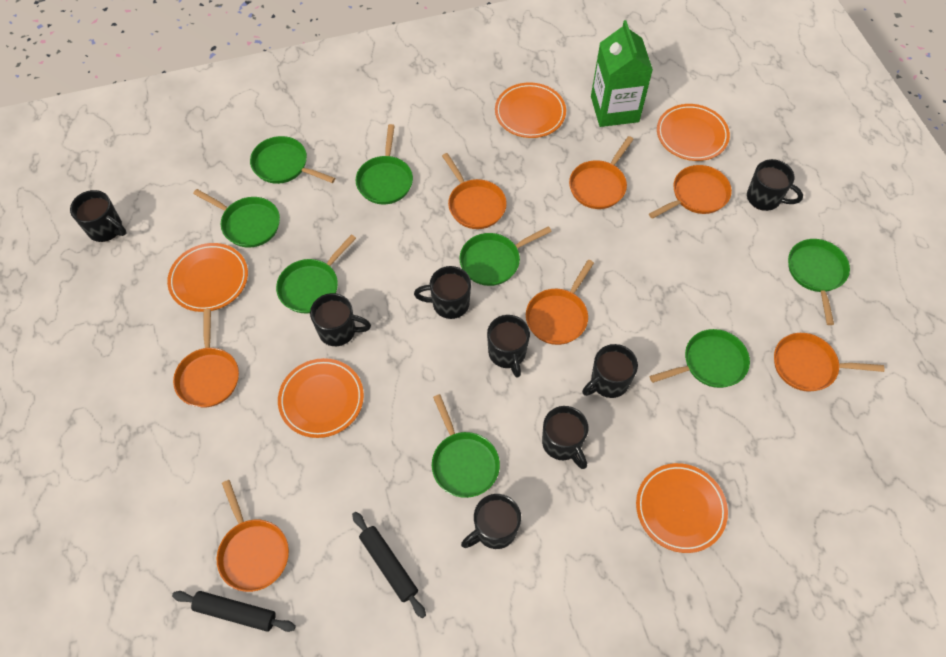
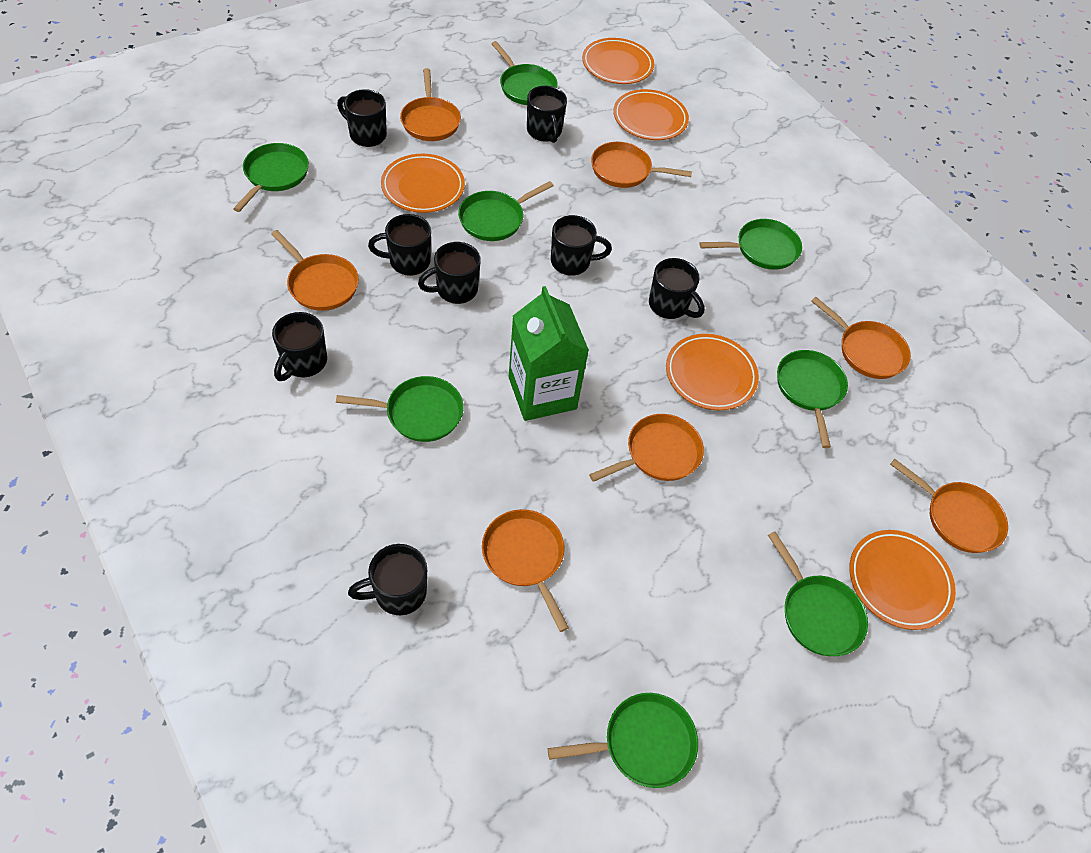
black rolling pin: [172,591,296,632] [352,512,426,618] = 2 -> none = 0

